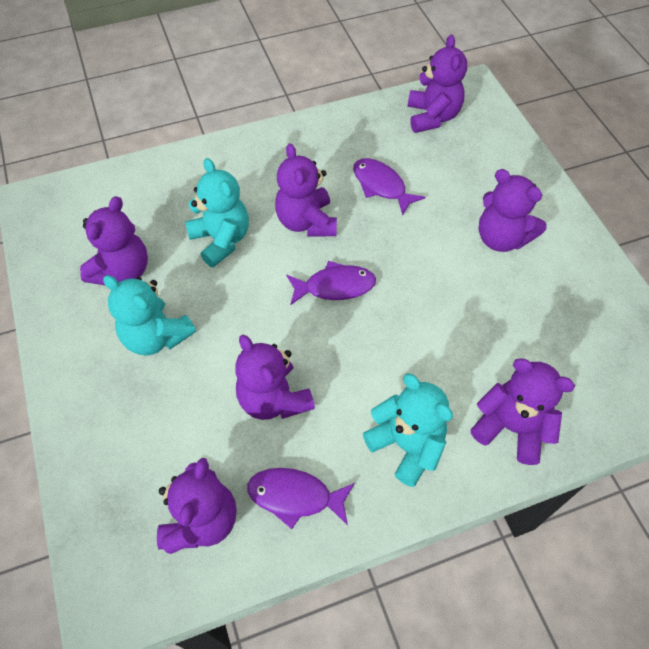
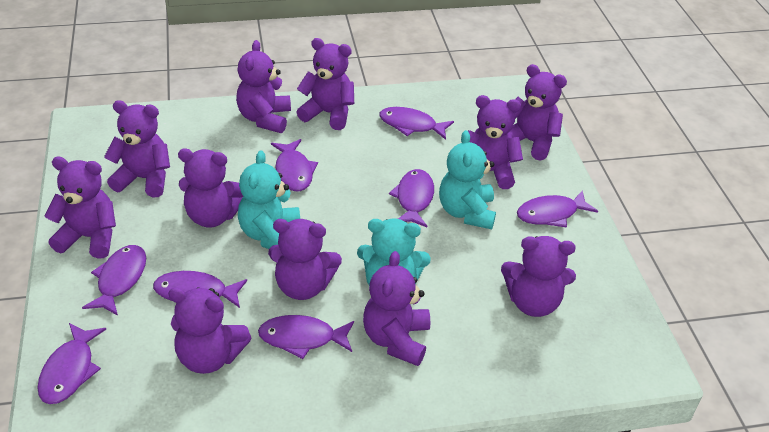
purple fish: [247,468,355,529] [286,261,376,305] [353,158,425,215] = 3 -> [37,323,106,404] [82,245,146,316] [153,271,247,308] [258,315,354,359] [271,139,318,191] [379,107,454,140] [389,169,434,227] [517,190,598,227] = 8
purple teddy bear: [80,196,148,285] [157,458,237,554] [235,335,315,420] [275,143,337,236] [407,35,467,133] [471,358,575,465] [478,169,547,252] = 7 -> [44,157,116,259] [104,100,170,197] [168,287,251,374] [178,149,243,228] [236,40,291,133] [268,219,342,300] [296,38,354,130] [363,251,430,366] [468,95,523,189] [501,236,576,317] [510,64,567,161] = 11

